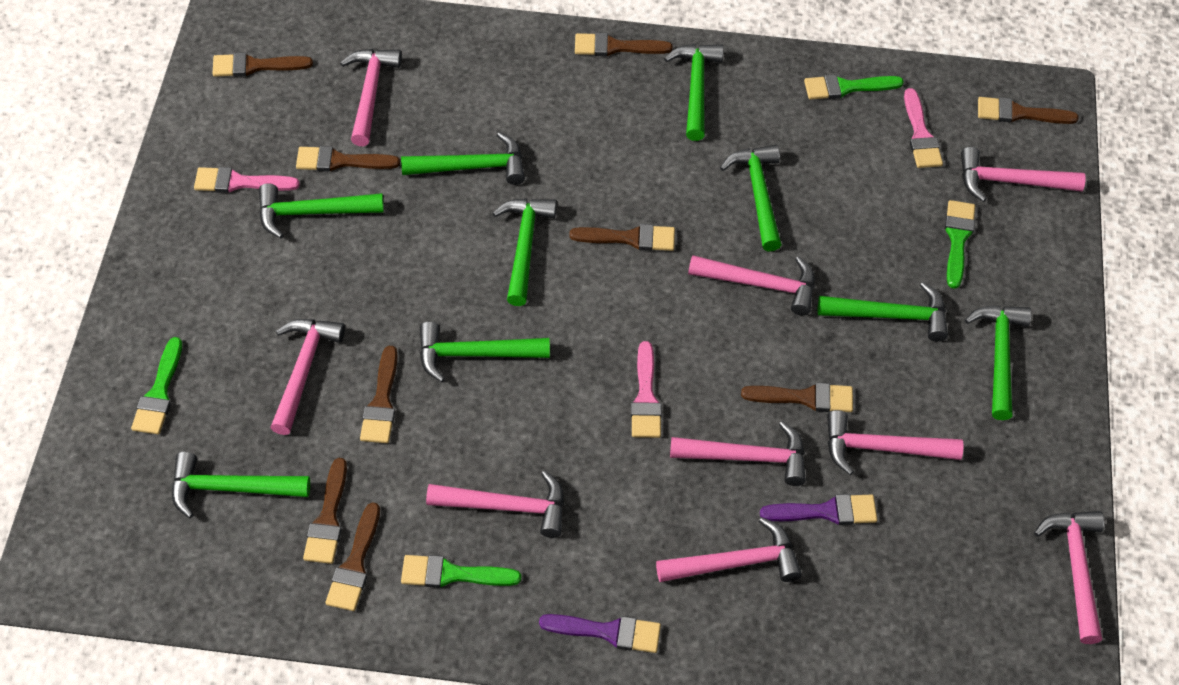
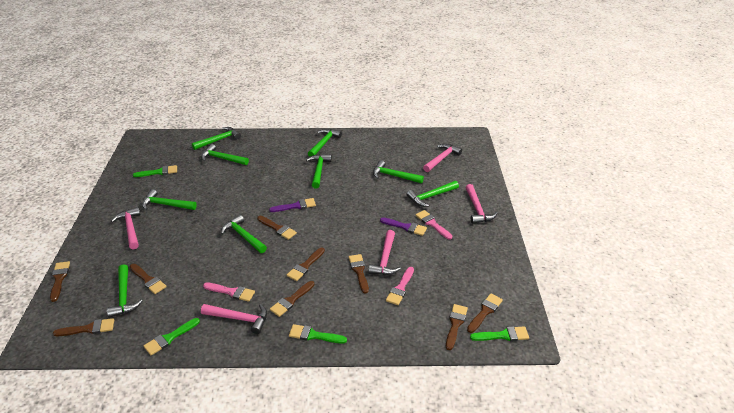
pink hammer: [270,319,345,435] [340,49,402,146] [426,470,564,538] [656,517,802,582] [670,421,806,486] [688,255,815,316] [827,410,964,475] [961,147,1086,202] [1034,511,1104,644] = 9 -> [111,207,141,250] [201,304,267,334] [368,230,401,275] [423,144,462,172] [465,184,498,224] = 5

